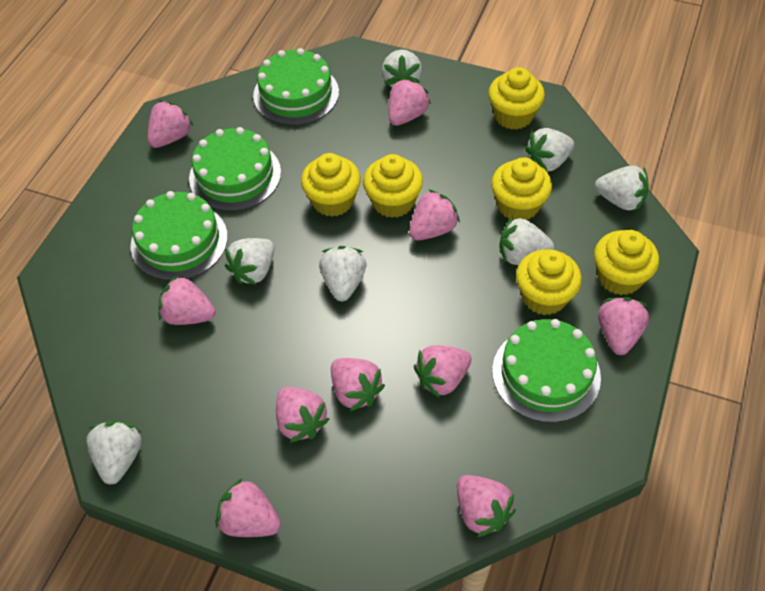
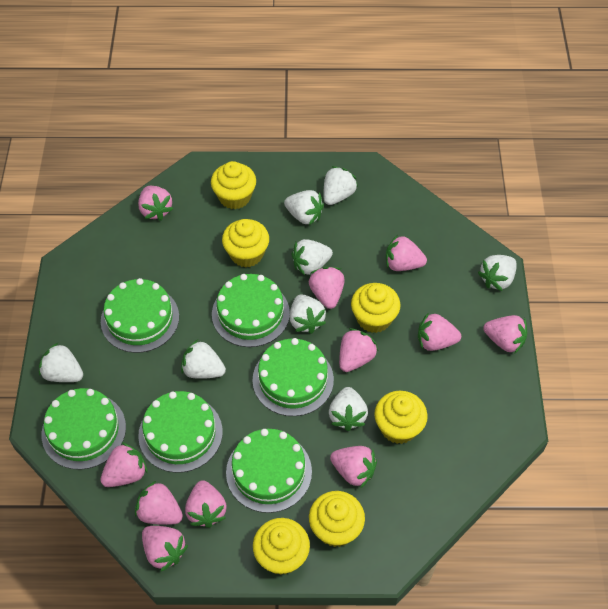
green cake: [131,191,228,281] [189,127,281,211] [253,48,339,125] [492,319,601,423] = 4 -> [42,388,126,470] [101,278,179,353] [138,391,223,473] [212,274,290,347] [226,429,312,513] [252,338,334,416] = 6
pink strawberry: [147,100,193,148] [158,275,215,325] [216,478,281,537] [276,387,330,443] [331,358,385,411] [388,79,431,126] [409,189,460,240] [414,345,472,398] [457,475,516,537] [598,297,649,355] = 10 -> [100,442,148,487] [135,481,183,525] [138,186,173,221] [142,526,188,571] [185,480,227,528] [309,267,345,309] [330,446,377,488] [339,328,378,372] [386,235,427,271] [418,312,461,351] [483,315,527,353] = 11
white strawberry: [86,420,142,485] [225,238,274,285] [319,246,366,301] [382,49,422,87] [499,217,554,265] [525,128,574,171] [595,166,649,211] = 7 -> [39,343,83,382] [181,339,226,379] [284,190,324,225] [290,294,326,334] [291,239,333,276] [324,166,358,205] [329,387,368,431] [478,255,517,291] = 8

